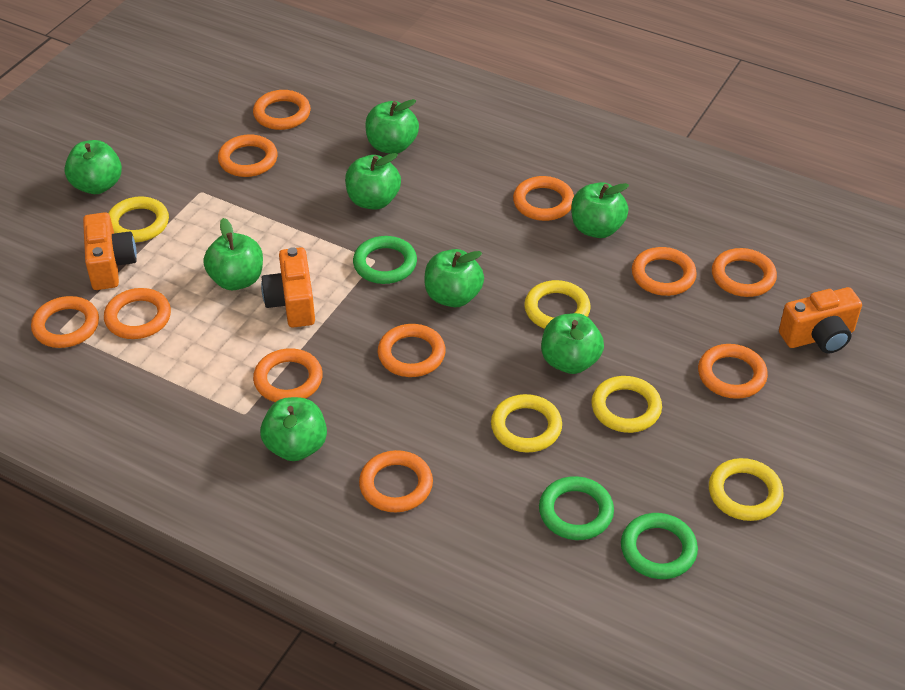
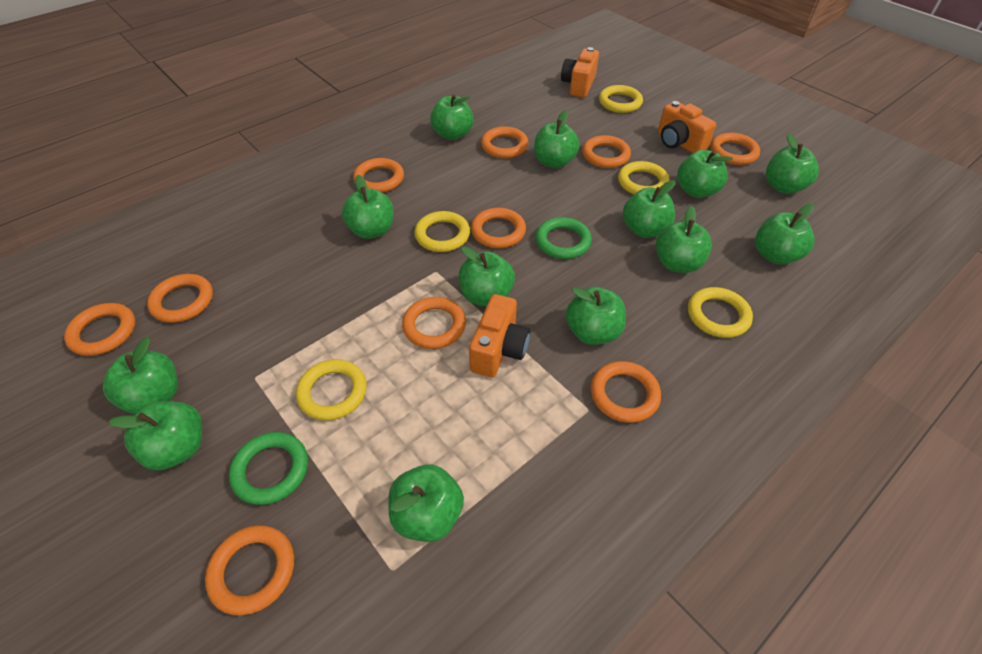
green apple: [64,140,122,194] [203,218,263,290] [260,397,327,461] [345,153,401,209] [365,99,419,154] [424,249,484,307] [541,313,604,374] [571,182,629,238] = 8 -> [103,337,178,414] [109,401,202,470] [342,175,394,239] [388,464,464,542] [430,94,474,140] [459,246,515,306] [534,110,580,168] [566,287,626,345] [623,180,676,238] [656,206,712,273] [677,150,733,198] [755,204,814,265] [766,133,819,194] = 13
green ring: [353,236,417,284] [539,476,614,540] [621,513,698,579] = 3 -> [229,432,308,505] [536,217,592,259] = 2
orange ring: [31,296,99,348] [104,288,171,339] [218,134,278,177] [253,90,311,130] [253,348,323,402] [359,450,433,512] [378,324,446,377] [513,176,574,221] [632,247,697,296] [698,344,768,399] [712,248,777,297] = 11 -> [64,303,136,356] [147,274,213,323] [205,525,294,616] [353,158,404,193] [402,297,466,349] [471,208,526,248] [481,126,529,158] [582,135,631,168] [590,361,661,423] [710,133,760,165] = 10

